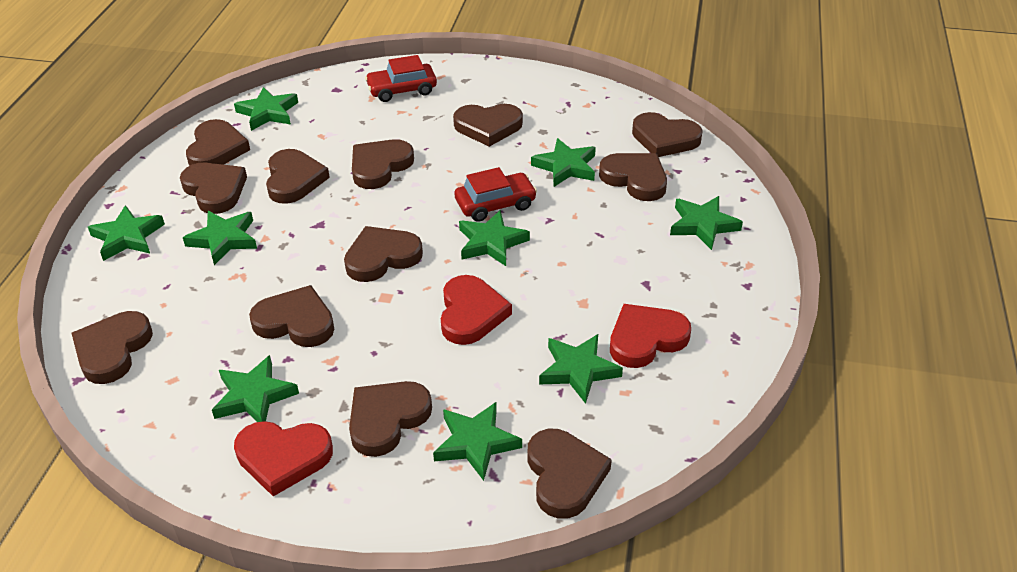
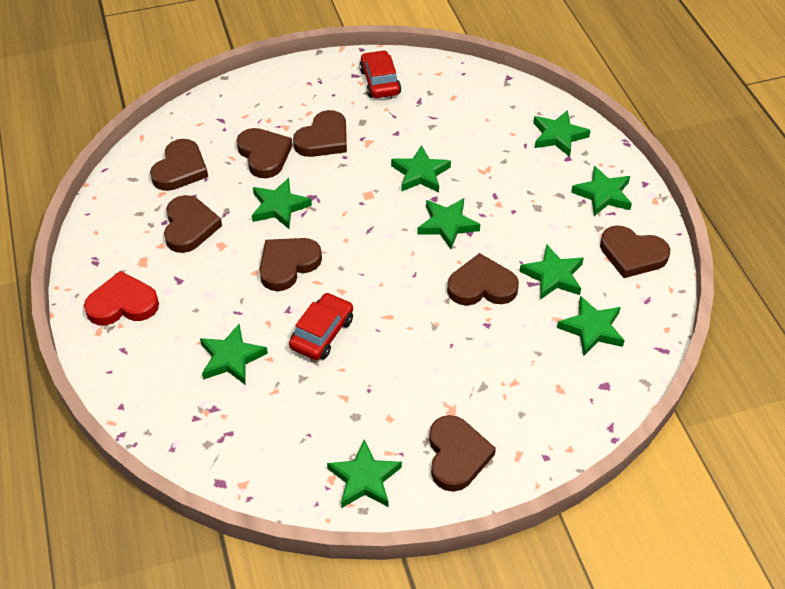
brown heart: [72,311,153,384] [180,163,247,214] [186,119,250,165] [249,285,334,347] [266,149,330,204] [344,226,423,282] [349,381,432,457] [352,139,414,189] [453,104,523,147] [527,429,612,519] [599,153,667,201] [632,112,703,157] = 12 -> [150,139,208,191] [164,195,222,253] [236,128,293,178] [259,238,322,291] [293,110,347,157] [429,415,496,492] [447,253,519,306] [600,225,670,278] = 8
red heart: [234,421,333,496] [441,275,512,345] [610,304,691,368] = 3 -> [84,271,159,325] = 1

